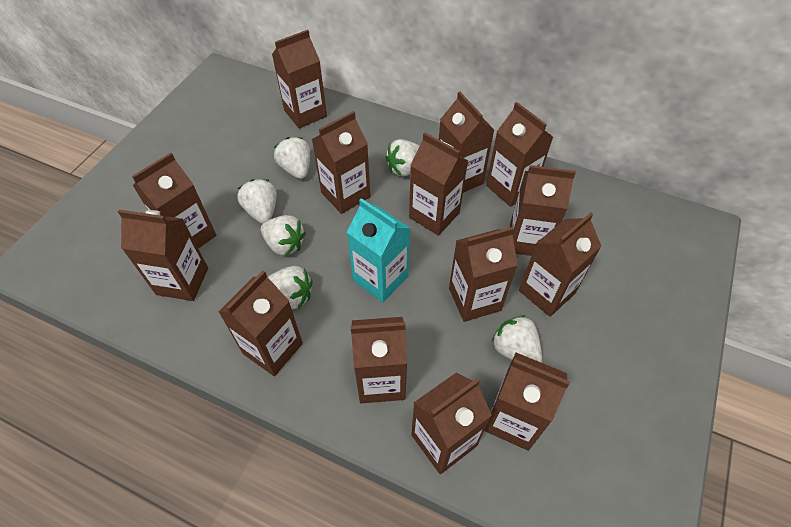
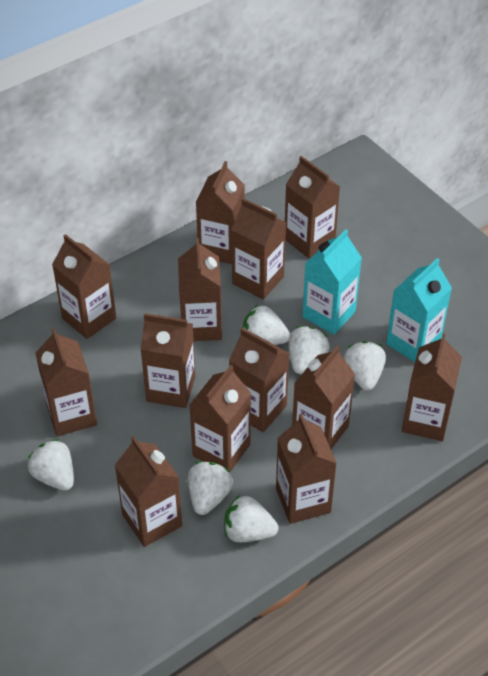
brown carton: [118,210,208,301] [132,152,216,249] [219,271,303,376] [272,30,327,129] [312,111,370,214] [351,317,407,403] [409,132,468,236] [411,372,492,474] [439,92,494,193] [449,227,518,322] [484,353,570,451] [486,102,553,207] [510,165,576,256] [519,213,601,317] = 14 -> [35,328,97,436] [52,234,116,339] [114,436,182,547] [140,313,195,408] [178,238,222,341] [189,365,251,473] [196,161,245,264] [229,328,290,432] [231,198,287,299] [276,414,337,524] [285,156,340,259] [292,346,355,449] [402,333,462,441] = 13
turquoise carton: [347,198,411,302] = 1 -> [302,229,362,335] [386,258,452,362] = 2

